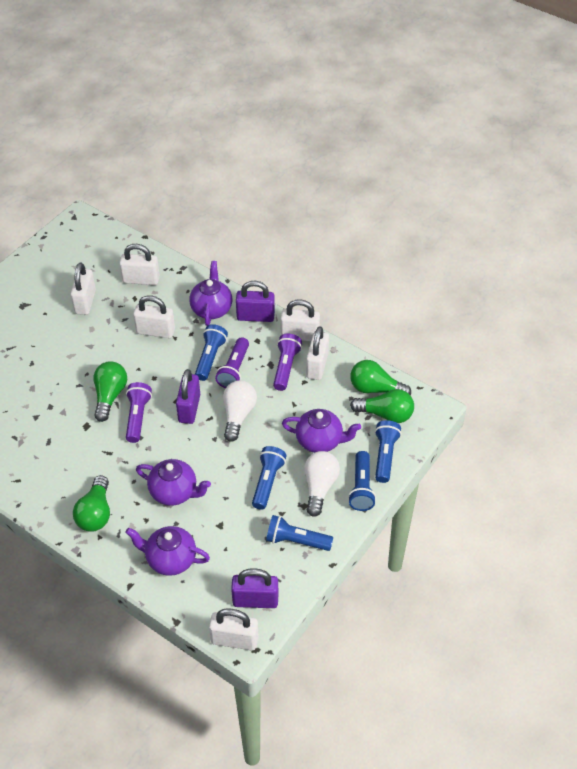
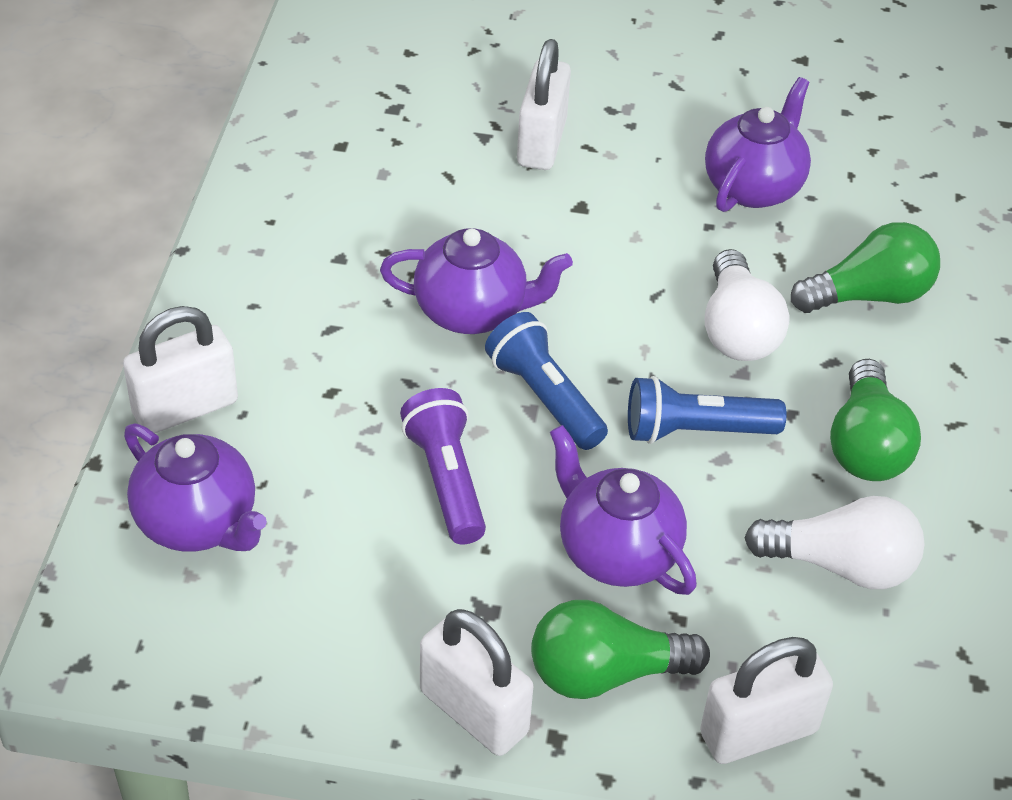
blue flashlight: [195,324,228,381] [252,446,287,510] [266,515,333,551] [348,451,376,511] [375,420,402,483] = 5 -> [485,312,608,450] [628,376,786,444] = 2
green light bulb: [73,475,110,532] [93,361,127,422] [350,360,411,395] [350,389,414,423] = 4 -> [531,600,710,699] [791,222,940,313] [830,359,921,481] = 3
purple flashlight: [126,382,152,443] [215,337,249,388] [273,334,302,391] = 3 -> [400,388,486,544] = 1
purple padlock: [176,369,200,424] [231,568,278,608] [236,281,275,322] = 3 -> none = 0
white padlock: [71,263,96,315] [119,244,160,285] [133,295,175,338] [209,608,259,650] [281,299,320,341] [306,326,329,380] = 6 -> [123,306,238,433] [420,609,533,756] [517,39,571,170] [700,637,833,764] = 4

